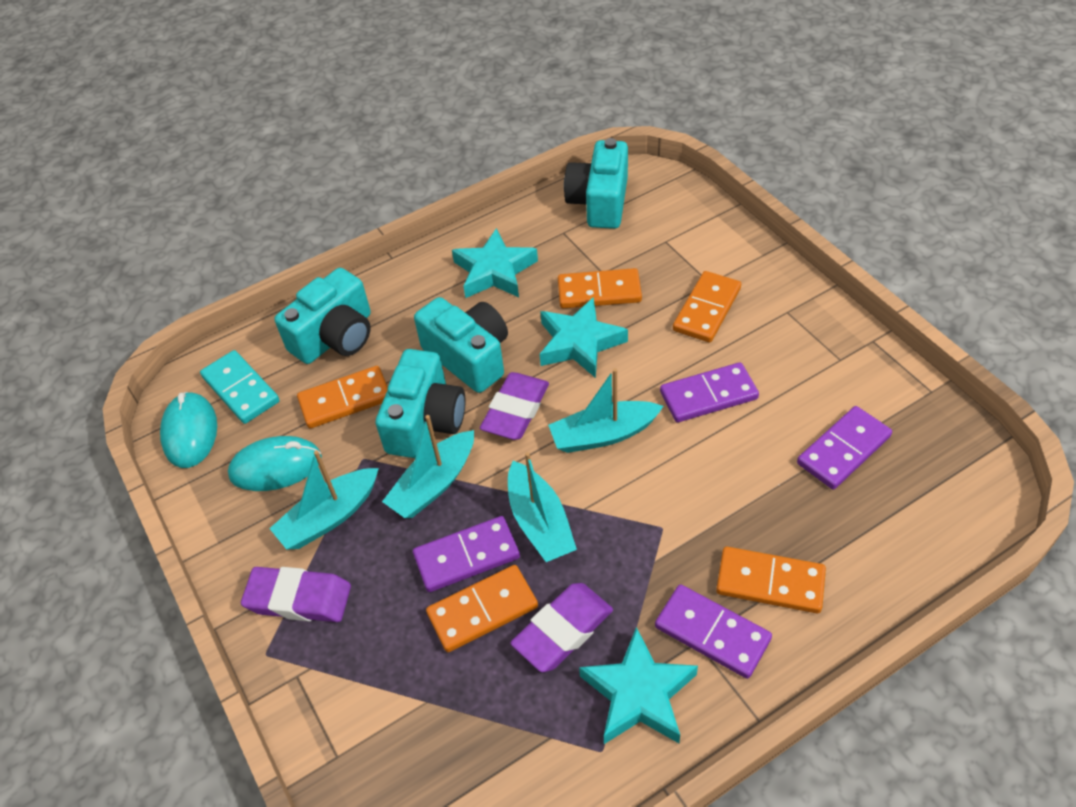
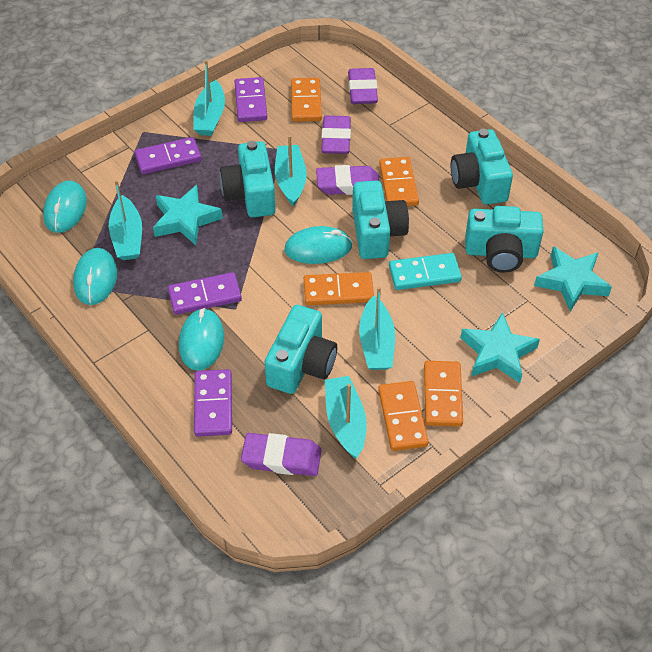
purple eraser: [241,567,351,622] [480,372,549,440] [511,583,613,672] = 3 -> [241,433,321,476] [316,165,379,195] [321,115,351,154] [348,68,378,104] = 4
turquoise boat: [269,450,379,549] [382,415,474,518] [508,452,577,562] [548,368,663,453] = 4 -> [109,180,142,260] [193,60,225,136] [275,135,307,206] [325,376,367,458] [359,287,395,370] = 5
turquoise camera: [275,268,371,364] [376,349,466,458] [414,297,508,393] [564,138,628,229] = 4 -> [220,141,276,217] [265,305,337,394] [352,180,409,259] [451,129,513,205] [465,206,543,273] = 5
turquoise mouse: [160,392,217,468] [228,436,322,491] = 2 -> [43,181,87,233] [73,248,117,305] [179,308,224,371] [284,226,352,264] = 4

